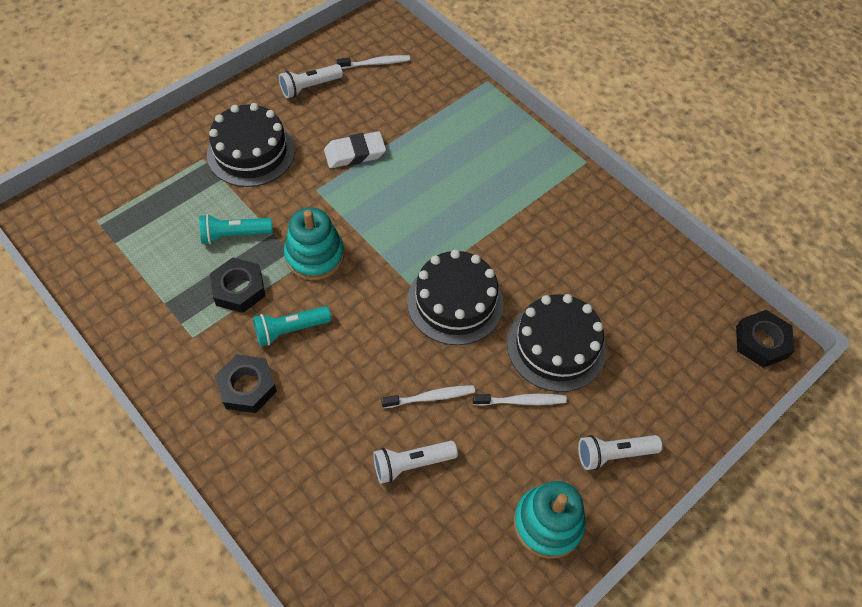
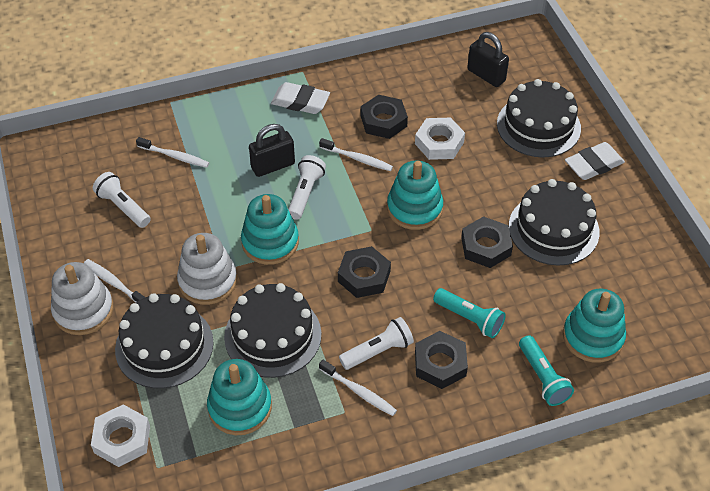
black cake: [207,103,295,187] [407,250,504,345] [507,294,606,392] = 3 -> [115,293,214,389] [224,283,321,378] [497,79,581,158] [509,179,600,266] = 4
black nut: [210,257,265,313] [215,354,277,413] [736,310,794,368] = 3 -> [338,246,391,298] [361,94,408,139] [415,331,468,389] [461,216,513,268] = 4
black padlock: none = 0 -> [249,124,295,177] [467,32,509,87] = 2
turquoise stacking toy: [284,207,344,280] [514,481,586,559] = 2 -> [207,359,272,435] [241,194,299,265] [387,160,443,230] [563,289,626,363] = 4
white eraser: [324,131,386,168] = 1 -> [271,82,330,114] [565,142,625,180] = 2
white nut: none = 0 -> [91,404,150,467] [415,118,465,160] = 2
white stacking toy: none = 0 -> [51,262,113,335] [177,233,237,305] = 2
white toothbrush: [337,55,410,69] [381,385,475,408] [473,394,567,406] = 3 -> [84,259,145,303] [136,137,209,168] [319,138,393,171] [319,360,397,416] = 4

